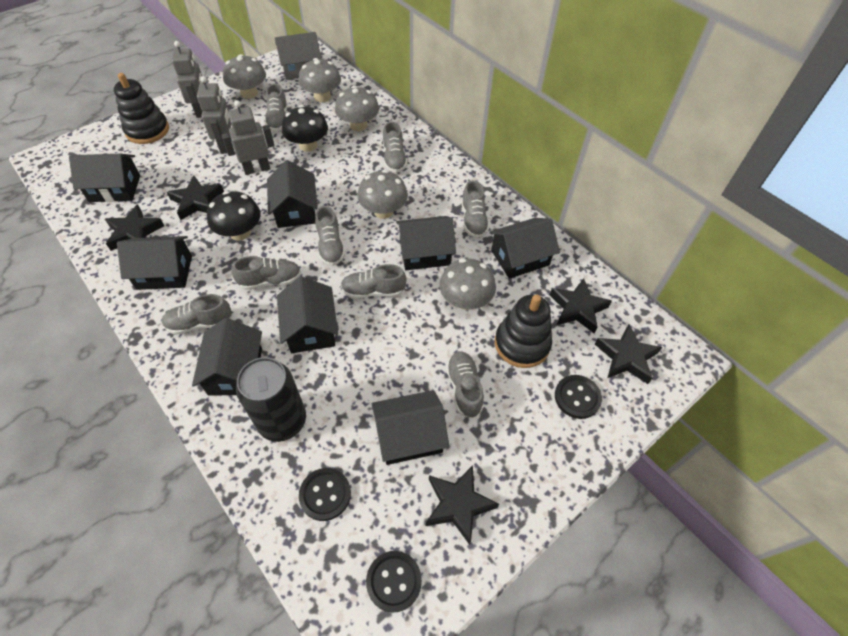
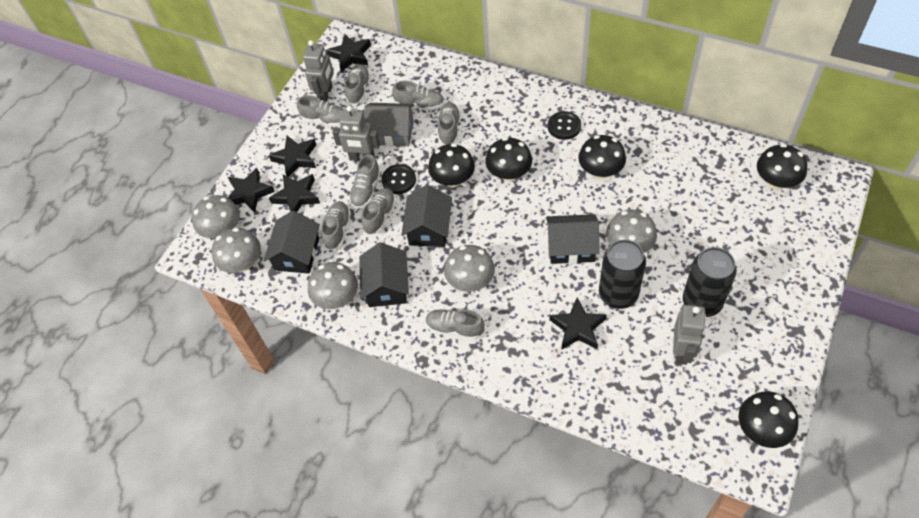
black button: [299,468,351,521] [366,551,422,613] [555,375,602,419] = 3 -> [381,164,416,194] [548,111,581,140] = 2
black can: [236,357,306,442] = 1 -> [599,240,646,309] [683,247,737,317] = 2
black house: [69,154,140,202] [117,236,192,290] [192,318,262,396] [267,160,318,228] [277,276,338,353] [372,390,449,465] [396,216,456,270] [489,218,560,279] = 8 -> [264,211,320,274] [359,242,409,307] [401,185,452,247] [546,214,600,264] = 4
black mushroom: [207,191,261,241] [282,105,328,152] = 2 -> [428,143,475,187] [485,137,532,181] [578,135,626,179] [738,391,799,448] [757,144,807,189] = 5
black stacking toy: [114,73,169,144] [495,294,552,368] = 2 -> none = 0

